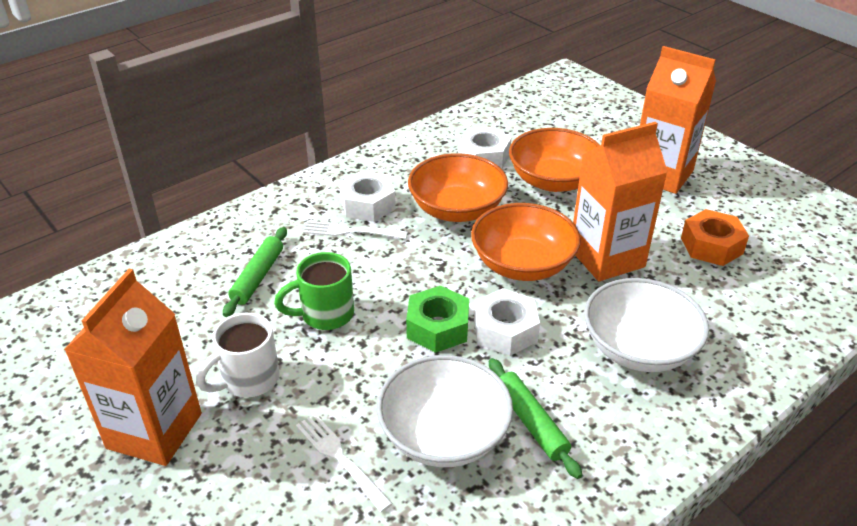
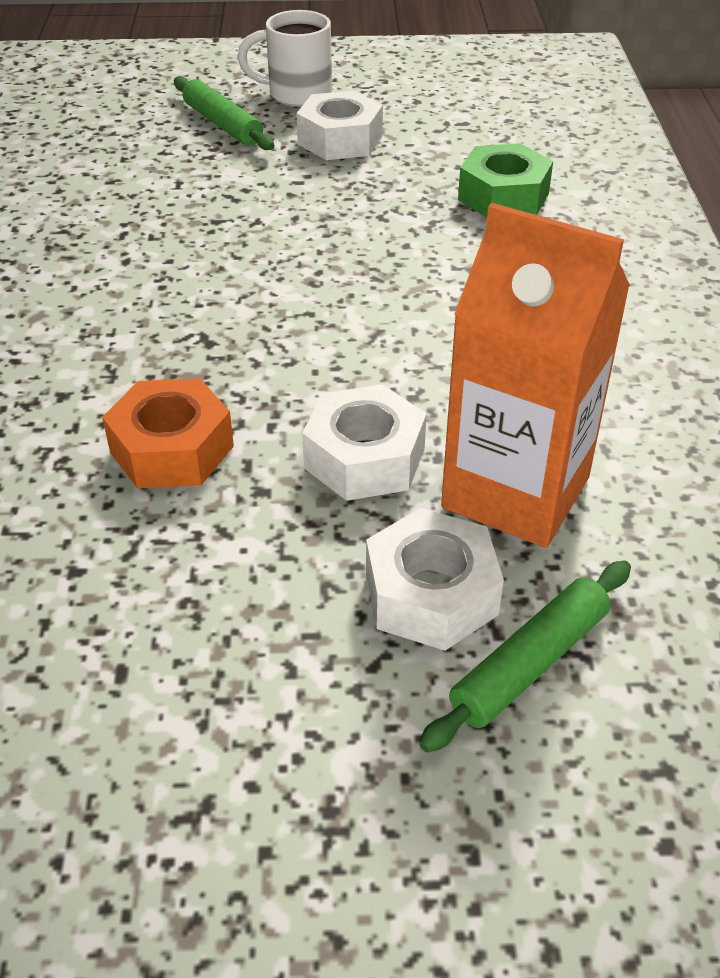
green mug: [274,252,354,330] = 1 -> none = 0
orange bowl: [408,153,508,222] [471,203,581,281] [509,128,600,192] = 3 -> none = 0
orange carton: [64,269,202,466] [573,122,667,281] [640,46,716,194] = 3 -> [441,203,630,548] = 1
white bowl: [377,355,513,467] [584,278,709,372] = 2 -> none = 0
white fork: [296,413,393,512] [303,221,408,239] = 2 -> none = 0

